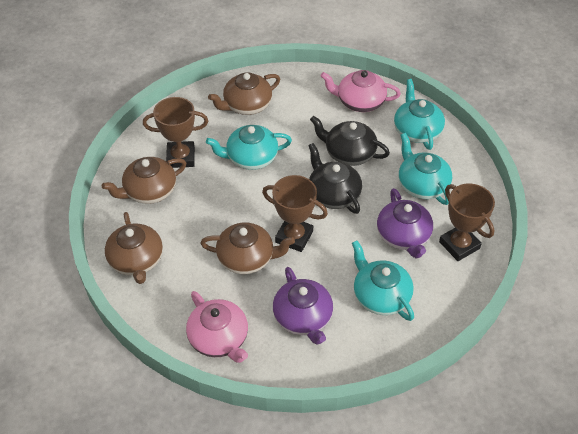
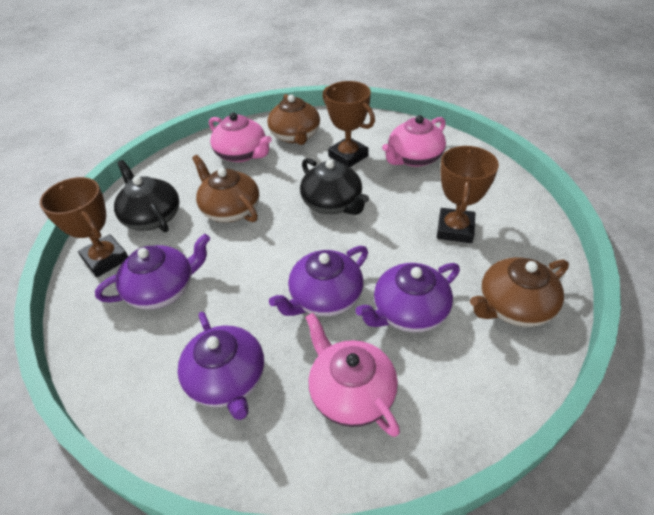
brown teapot: [102,157,186,204] [105,212,163,284] [200,222,295,274] [208,72,280,115] = 4 -> [192,155,259,222] [267,94,320,145] [470,257,569,327] = 3
pink teapot: [186,291,248,363] [321,70,401,112] = 2 -> [209,112,272,162] [305,313,400,437] [382,115,446,167] = 3
purple teapot: [273,267,333,345] [377,188,433,258] = 2 -> [95,234,210,309] [178,312,264,420] [269,246,368,316] [355,263,460,332] = 4
turquoise teapot: [206,125,292,170] [352,241,414,321] [394,79,445,150] [399,133,452,205] = 4 -> none = 0

